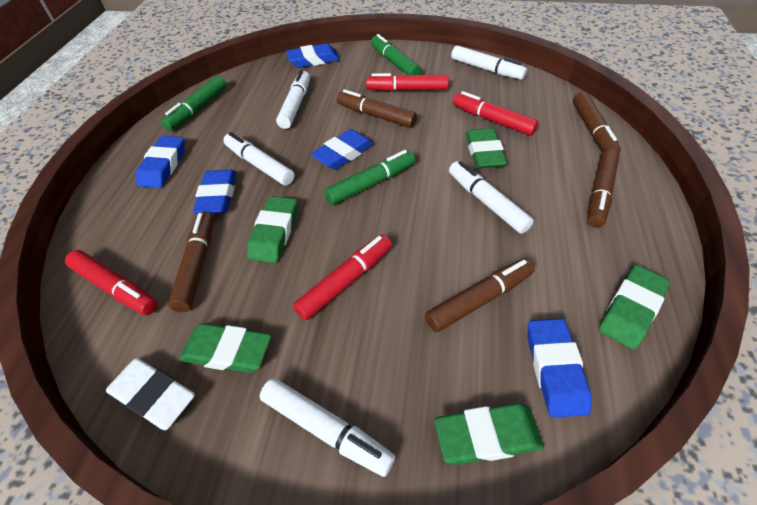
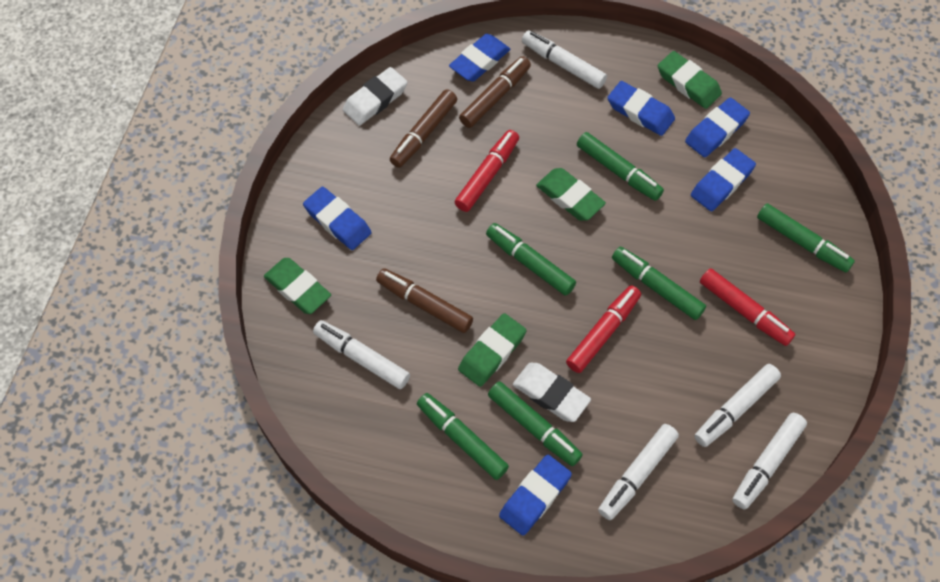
blue eraser: [136,136,185,188] [193,170,237,214] [286,43,340,68] [311,129,374,170] [528,319,592,418] = 5 -> [303,187,372,250] [449,34,510,82] [499,455,572,536] [607,81,675,136] [685,97,750,157] [691,148,756,211] = 6
brown marker: [168,212,214,312] [337,89,417,128] [425,258,535,332] [573,92,621,154] [587,149,620,228] = 5 -> [376,268,473,333] [389,89,457,168] [459,56,531,128] = 3
green eraser: [179,323,271,373] [247,196,297,263] [434,403,544,465] [466,128,507,169] [599,265,670,350] = 5 -> [264,258,331,314] [458,313,526,387] [536,168,606,221] [658,51,722,109] = 4
green marker: [161,76,226,131] [324,150,415,205] [371,34,421,75] = 3 -> [417,393,509,480] [486,223,576,296] [488,381,583,466] [577,132,664,201] [612,247,706,320] [757,203,855,273] = 6
red marker: [65,250,158,315] [293,234,392,321] [366,73,449,91] [453,91,539,136] = 4 -> [455,130,519,212] [566,285,641,373] [700,268,795,346] = 3
white eraser: [106,358,195,430] = 1 -> [343,67,407,125] [513,363,591,422] = 2

